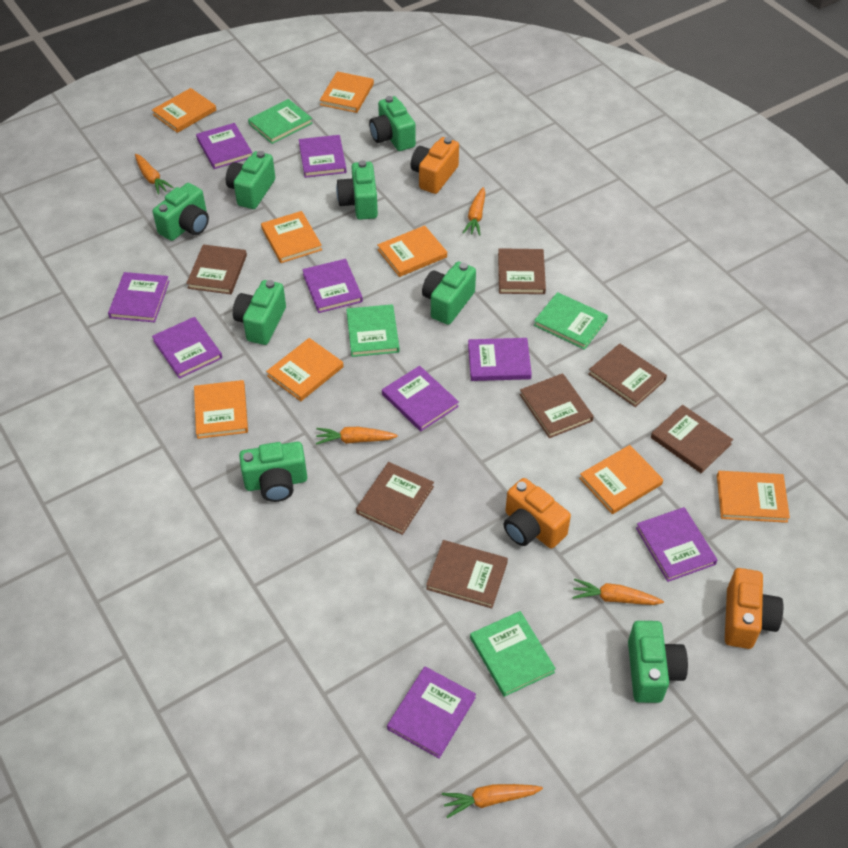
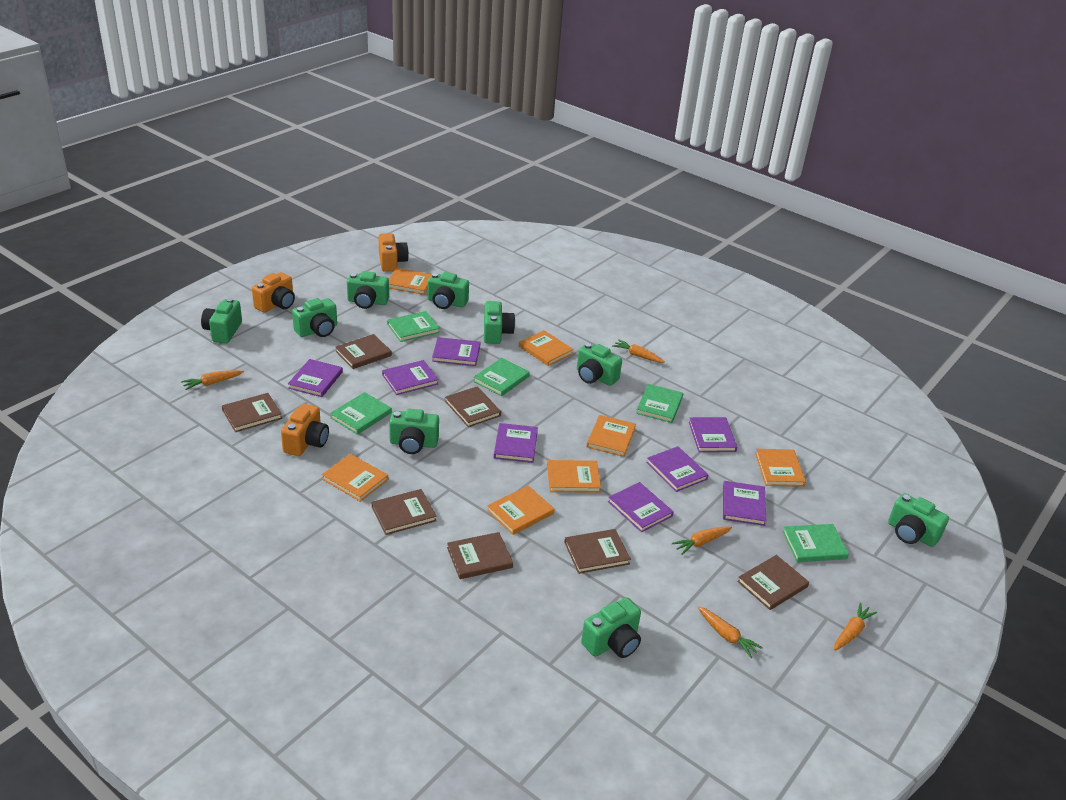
green book: [248,99,313,144] [346,304,400,357] [470,611,556,697] [534,292,608,350] = 4 -> [330,392,392,435] [387,311,440,342] [473,358,530,396] [636,384,683,423] [782,524,849,562] = 5
green camera: [153,183,209,241] [226,151,275,209] [233,280,286,345] [239,442,307,502] [336,160,378,220] [369,96,416,151] [422,262,476,325] [628,621,688,703] = 8 -> [201,298,242,344] [292,298,337,337] [347,271,389,309] [389,409,439,454] [428,272,469,309] [484,301,515,344] [577,343,622,386] [581,597,641,658] [888,493,949,547] = 9
orange book: [152,88,216,133] [194,380,248,439] [261,211,322,263] [266,338,344,401] [320,71,374,113] [377,225,447,277] [579,445,663,514] [717,471,790,523] = 8 -> [322,454,388,502] [389,268,432,295] [487,485,555,535] [519,330,574,366] [547,460,601,493] [587,415,636,457] [755,449,806,487] = 7
purple book: [108,272,170,322] [152,317,222,379] [196,123,252,169] [299,135,347,178] [302,259,363,313] [382,366,459,432] [387,666,476,758] [468,338,532,381] [636,507,717,582] = 9 -> [288,359,343,397] [382,360,439,395] [432,337,480,366] [494,423,538,463] [608,482,674,532] [646,446,708,492] [689,417,737,452] [723,481,766,526] = 8

